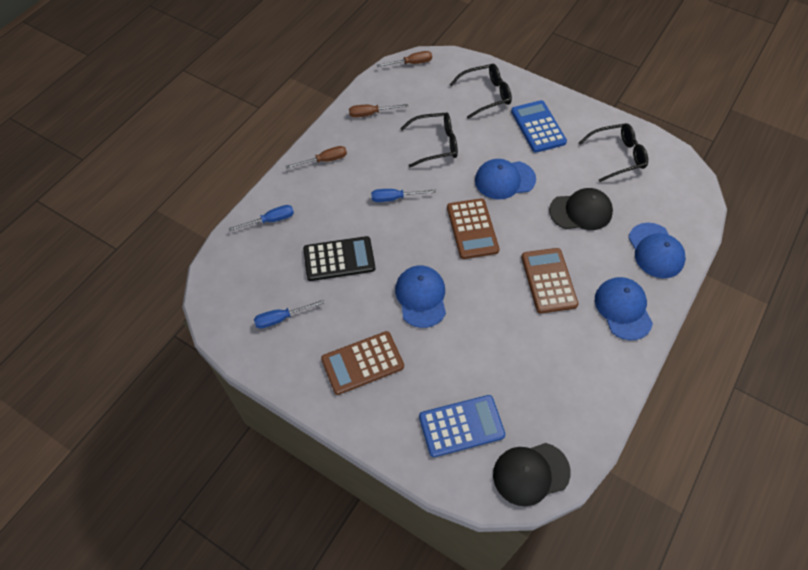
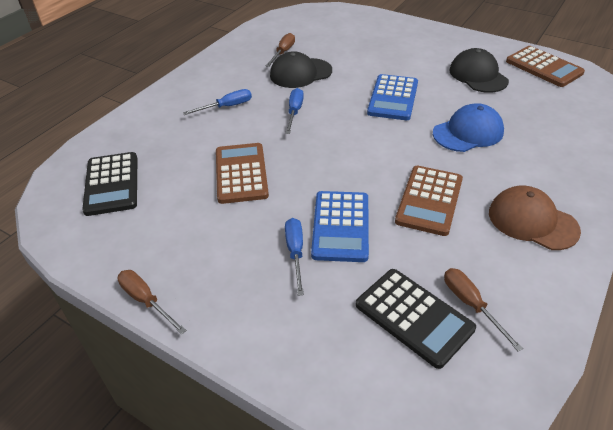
black calculator: [303,236,375,281] = 1 -> [82,152,137,216] [356,269,476,369] = 2
black glasses: [400,112,458,168] [449,64,512,119] [579,123,648,182] = 3 -> none = 0
blue cap: [395,266,446,328] [475,159,536,199] [595,277,653,340] [628,223,686,278] = 4 -> [433,103,504,152] = 1
brown cap: none = 0 -> [489,186,581,250] = 1

